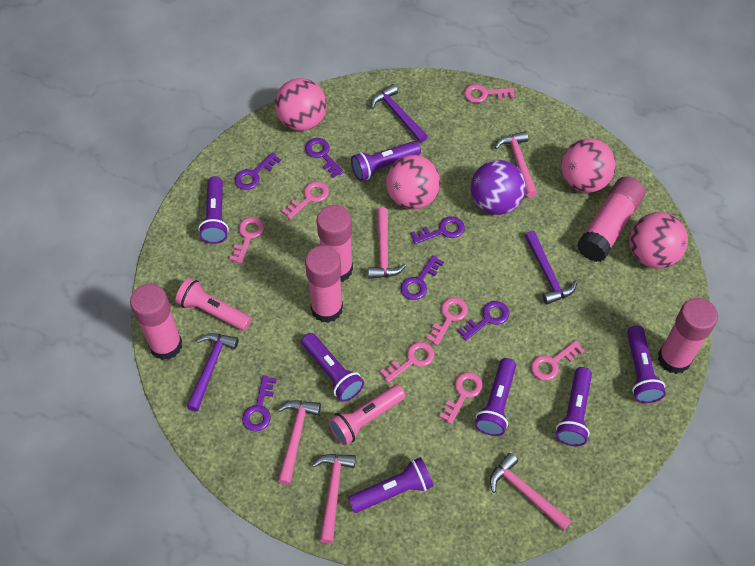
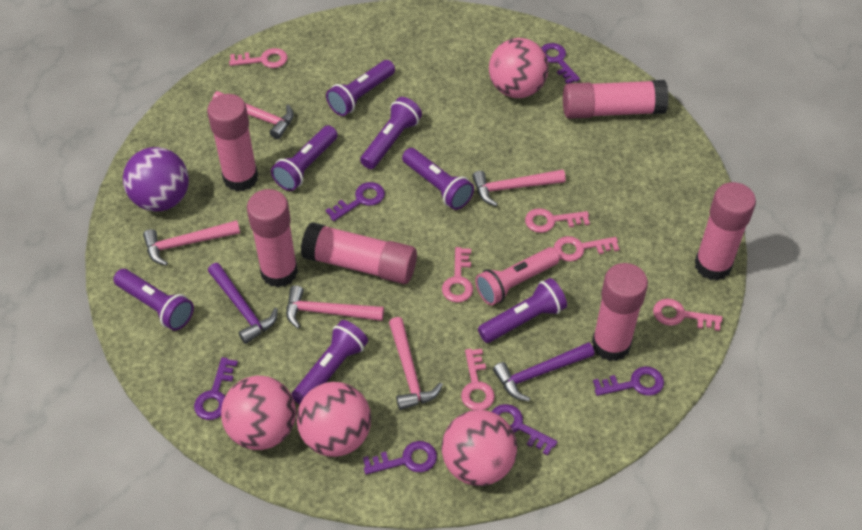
pink flashlight: [175,278,252,331] [329,385,405,446] = 2 -> [475,247,560,305] = 1
pink glue stick: [130,284,182,360] [305,246,343,323] [317,205,353,282] [577,177,645,262] [658,298,718,374] = 5 -> [207,94,258,192] [247,189,298,288] [301,222,417,284] [563,80,669,119] [592,263,648,361] [695,182,756,281] = 6
pink key: [229,217,264,264] [282,181,329,219] [380,342,435,383] [426,297,468,346] [439,372,483,424] [464,84,515,103] [531,340,585,380] = 7 -> [229,48,288,68] [442,247,473,302] [461,349,495,410] [525,208,590,233] [554,236,619,262] [653,299,722,331] = 6
purple hammer: [187,333,239,411] [371,84,428,143] [525,231,577,305] = 3 -> [208,263,278,344] [493,342,595,401] = 2

